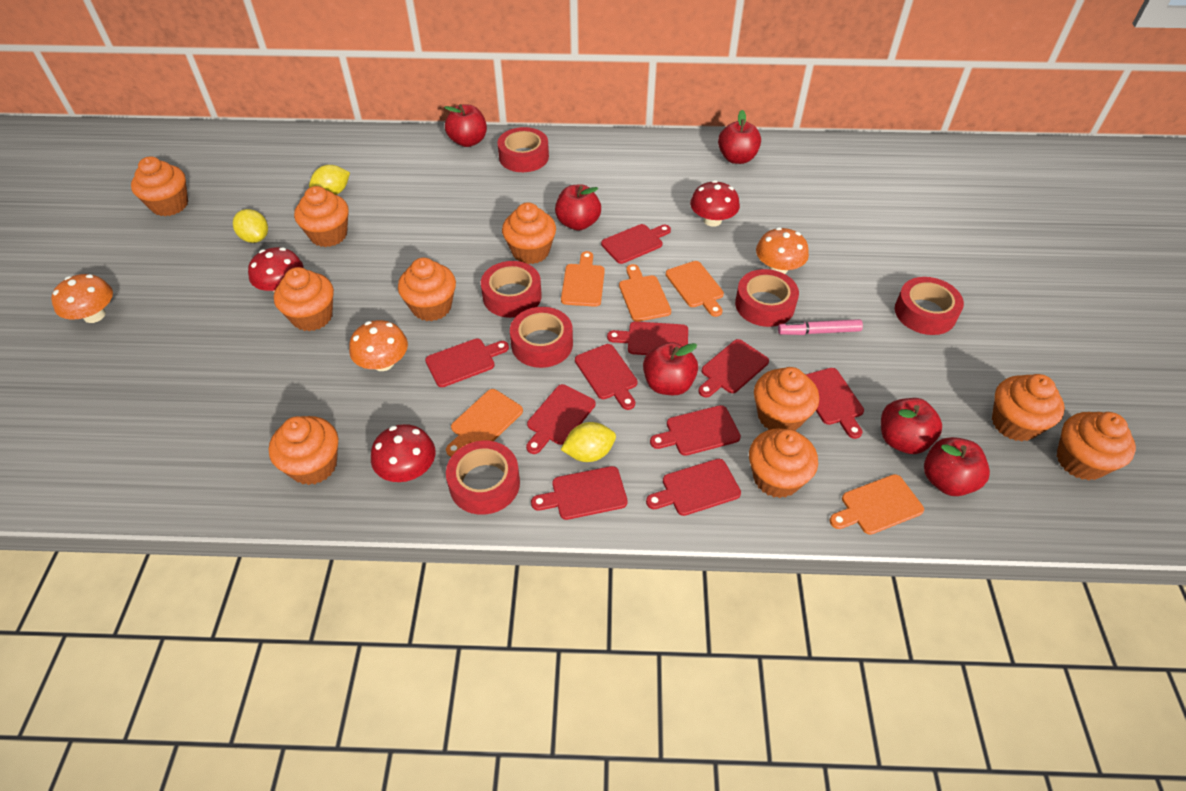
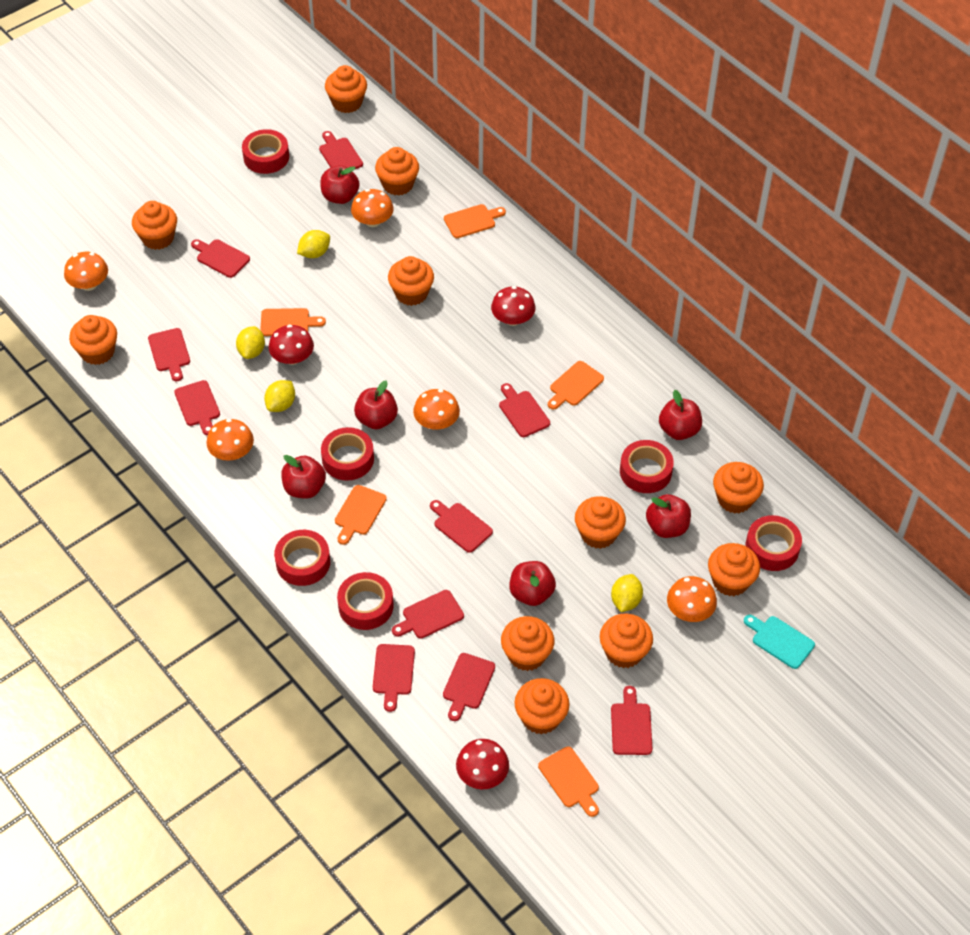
orange cupcake: [131,156,188,216] [269,416,338,485] [274,267,334,331] [294,186,349,247] [398,258,456,321] [502,202,556,264] [749,428,818,498] [754,367,819,431] [992,374,1065,441] [1057,412,1136,480] = 10 -> [69,315,117,365] [132,201,177,250] [325,65,367,113] [375,147,419,196] [388,256,434,306] [501,616,554,671] [514,678,570,734] [575,496,626,549] [600,613,653,668] [708,543,760,596] [713,462,764,513] = 11
orange mushroom: [51,274,113,323] [349,320,408,371] [756,227,809,274] = 3 -> [64,252,108,291] [207,419,254,461] [351,189,394,227] [413,389,460,430] [667,576,717,622] = 5
pink marker: [778,319,863,335] = 1 -> none = 0
turquoise cutting board: none = 0 -> [744,615,815,669] = 1
yellow lemon: [233,209,268,243] [309,165,350,195] [561,422,616,462] = 3 -> [236,326,265,359] [264,380,295,412] [297,230,330,258] [611,574,643,612] = 4

